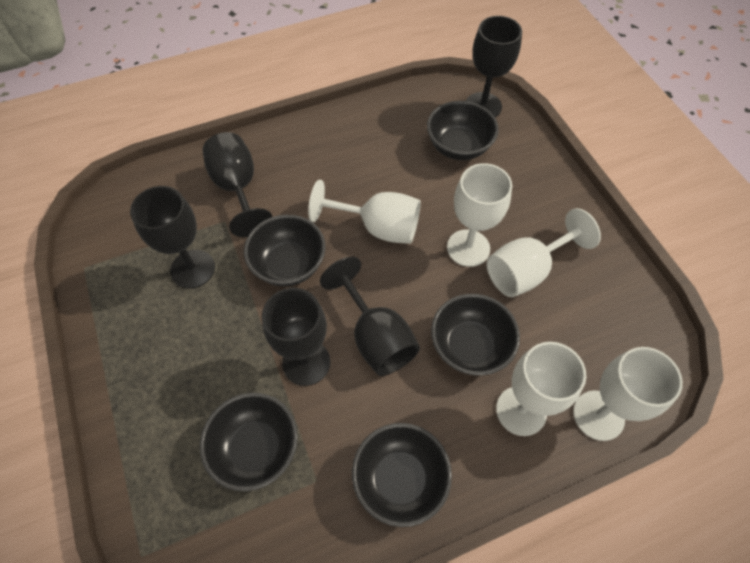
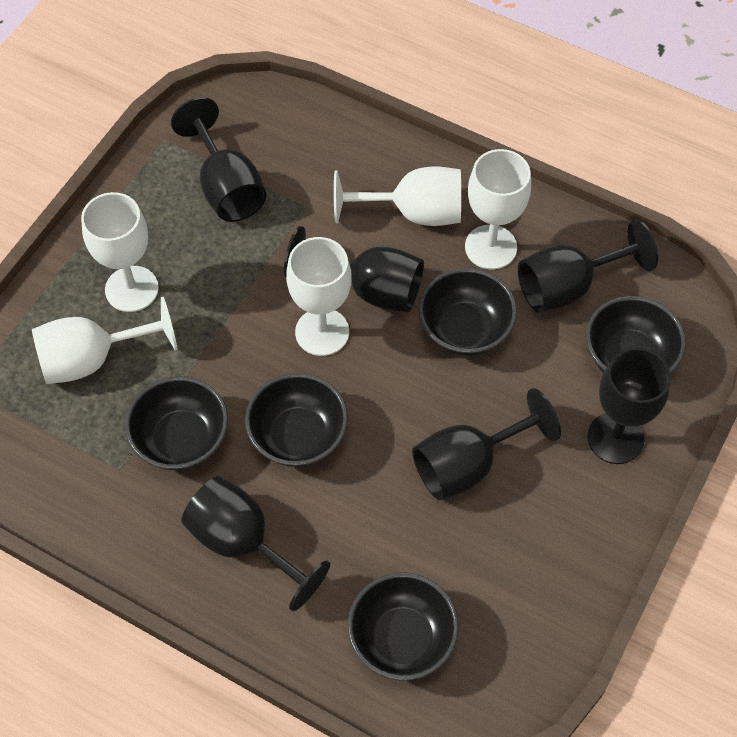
black goblet: [130,186,215,289] [203,132,272,237] [262,288,330,386] [320,257,420,376] [466,16,522,117] = 5 -> [171,97,267,222] [181,476,330,611] [284,226,424,313] [412,388,561,500] [518,219,658,313] [587,348,671,464] = 6

